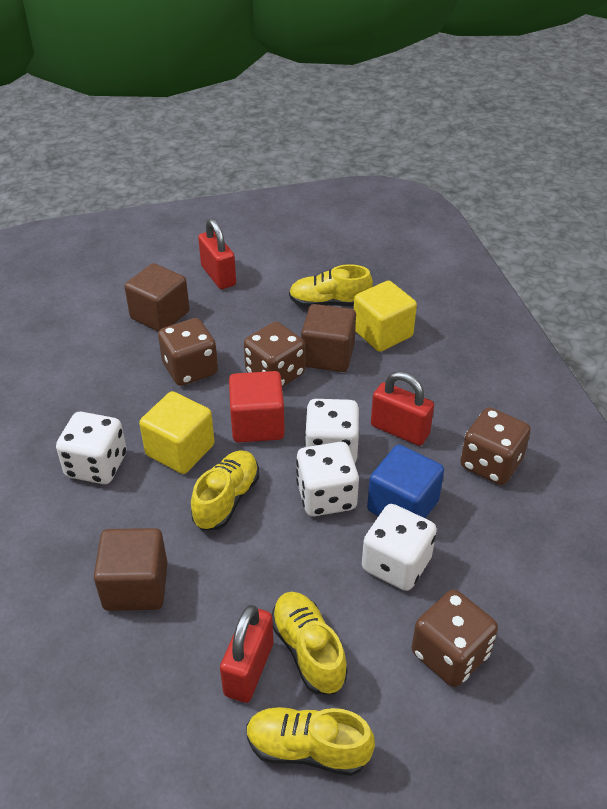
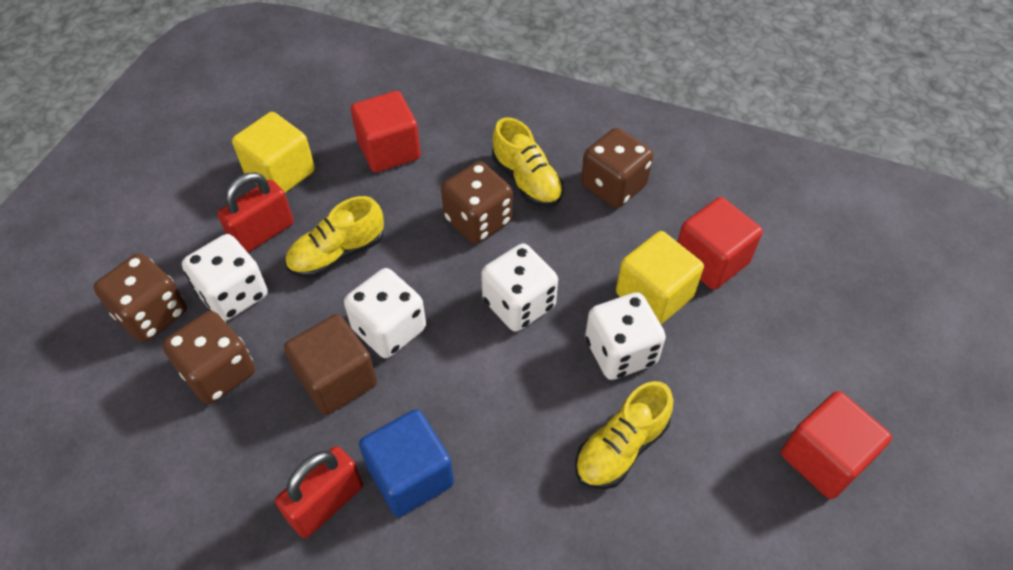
brown cube: [94,528,168,611] [124,263,190,332] [301,304,356,372] = 3 -> [284,314,377,415] = 1
red cube: [229,371,285,442] = 1 -> [351,91,421,173] [677,197,763,290] [781,391,892,499] = 3
red padlock: [198,219,236,289] [220,605,273,703] [371,371,434,446] = 3 -> [217,172,294,253] [275,446,363,538] = 2
yellow shoe: [191,450,259,530] [246,707,375,776] [272,592,348,694] [289,264,373,307] = 4 -> [285,196,384,278] [492,117,564,207] [575,381,673,489] = 3

